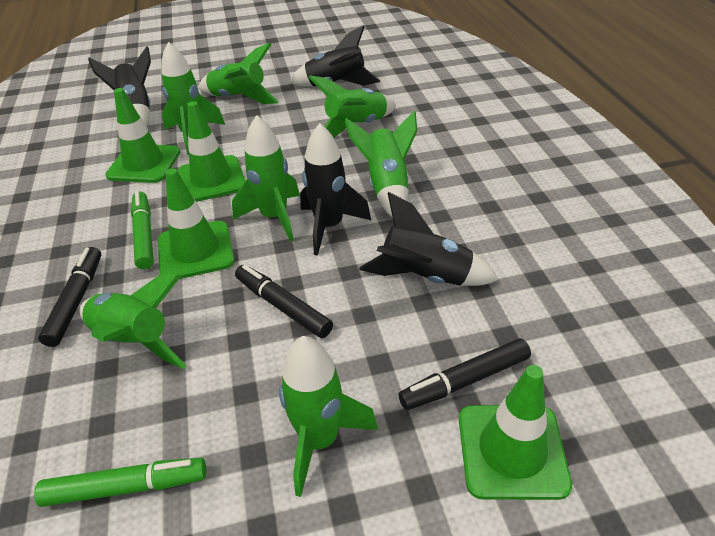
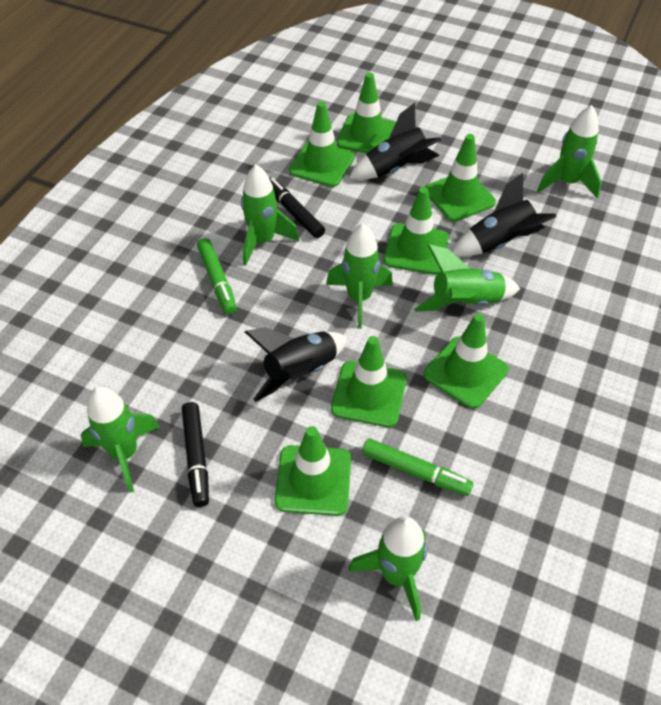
black marker: [38,247,101,347] [235,265,333,338] [399,338,531,410] = 3 -> [182,402,209,507] [269,178,325,238] = 2
black rocket: [88,46,151,127] [289,25,380,87] [300,123,371,256] [359,192,499,286] = 4 -> [245,327,348,402] [349,103,441,180] [452,173,557,257] = 3
green rocket: [79,274,187,369] [161,42,225,155] [198,43,278,104] [232,115,300,242] [279,336,378,497] [308,75,396,138] [344,110,417,218] = 7 -> [81,386,160,492] [241,165,299,266] [326,223,393,329] [349,516,427,621] [414,244,520,312] [537,105,602,198] = 6
green traffic cone: [105,88,180,183] [158,168,235,279] [177,101,246,202] [459,365,572,500] = 4 -> [275,426,351,516] [289,101,355,187] [331,336,407,428] [337,72,396,153] [384,187,449,275] [424,313,508,409] [425,134,496,222] = 7

